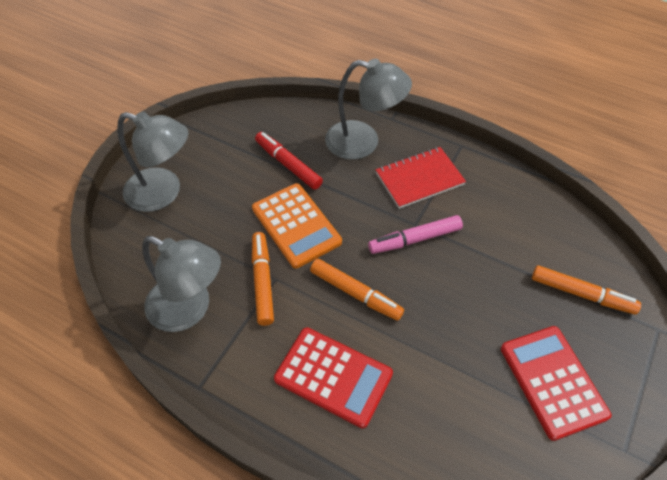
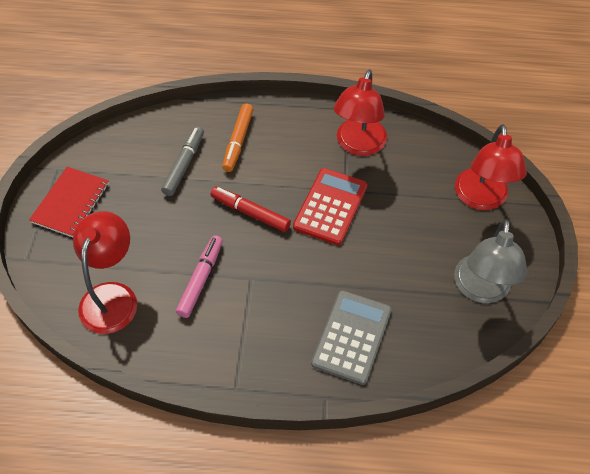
grey calculator: none = 0 -> [311,290,392,385] = 1
grey lamp: [117,111,188,212] [142,236,221,332] [325,59,412,160] = 3 -> [454,219,527,303] = 1
grey marker: none = 0 -> [161,127,204,196] = 1
orange calculator: [252,183,342,269] = 1 -> none = 0
orange marker: [252,232,274,326] [310,259,404,321] [532,265,641,315] = 3 -> [222,103,254,172] = 1
red calculator: [274,327,393,428] [501,326,611,441] = 2 -> [293,168,368,245] = 1
red lamp: none = 0 -> [73,211,137,334] [334,70,387,156] [455,124,527,210] = 3

